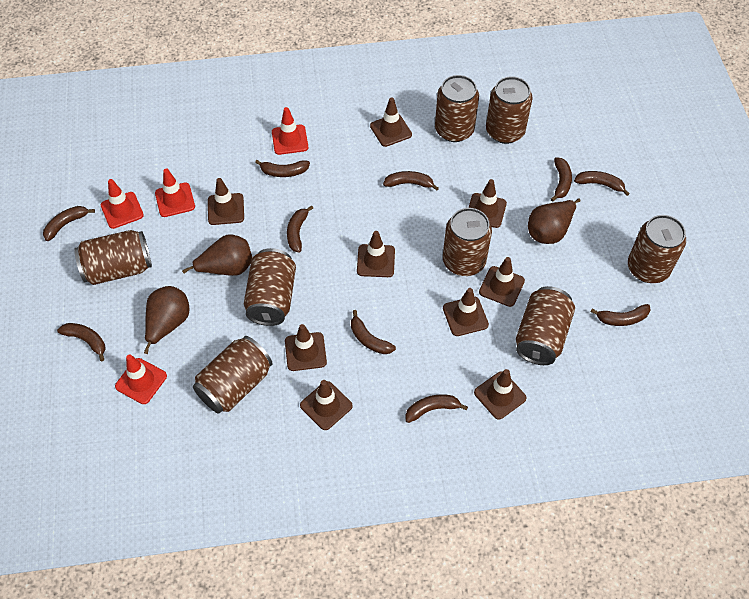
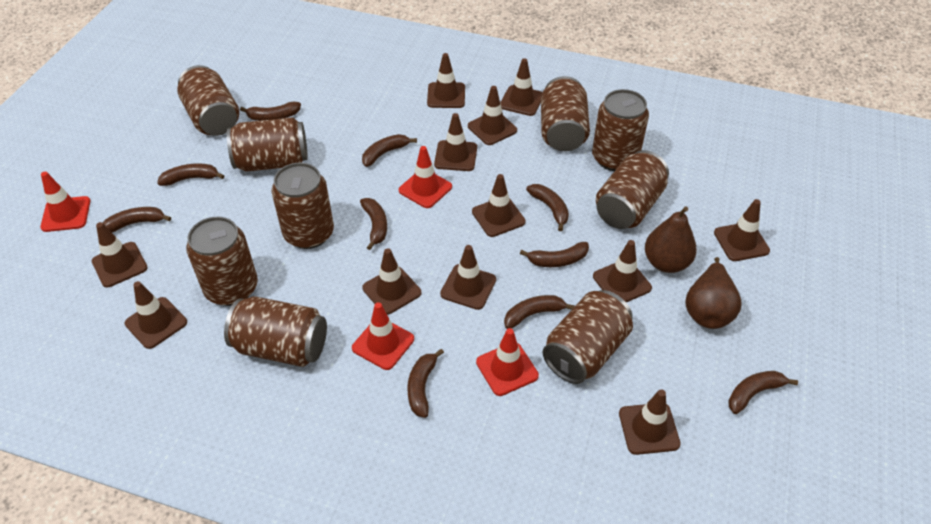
brown can: [74,230,152,285] [193,336,273,414] [244,248,296,326] [435,75,479,142] [443,208,492,276] [486,76,533,144] [516,286,575,365] [628,215,686,283] = 8 -> [177,65,239,136] [186,217,258,306] [224,296,327,367] [227,117,308,172] [271,163,334,249] [541,76,590,151] [543,290,633,384] [592,89,649,171] [596,150,669,229] = 9
brown pear: [144,286,190,354] [182,234,252,276] [528,199,581,244] = 3 -> [645,207,697,273] [685,257,741,329] = 2
brown traffic cone: [208,178,244,225] [285,324,327,371] [300,380,353,430] [357,231,395,277] [370,97,412,147] [443,288,489,336] [468,179,507,228] [474,369,527,420] [479,257,525,307] = 9 -> [92,222,148,287] [125,281,187,349] [362,248,421,315] [427,53,465,108] [434,113,477,171] [440,245,496,310] [468,86,517,145] [472,174,526,237] [500,58,543,116] [593,240,652,302] [619,390,681,455] [714,199,770,261] = 12

